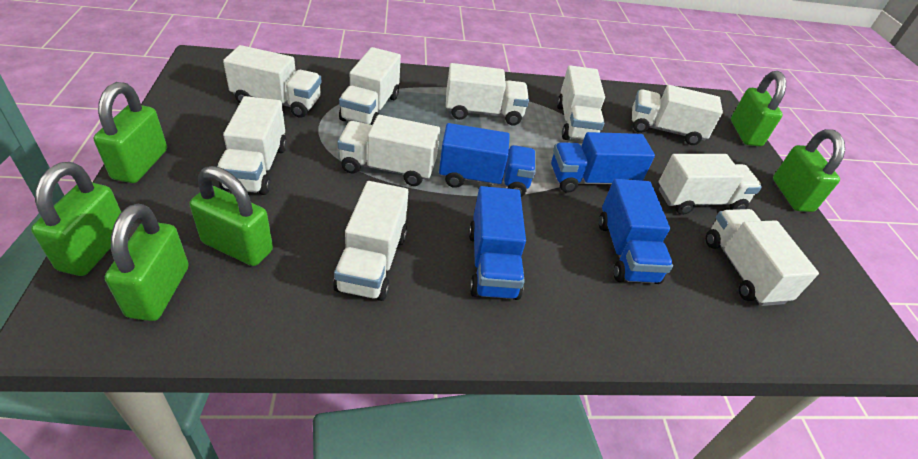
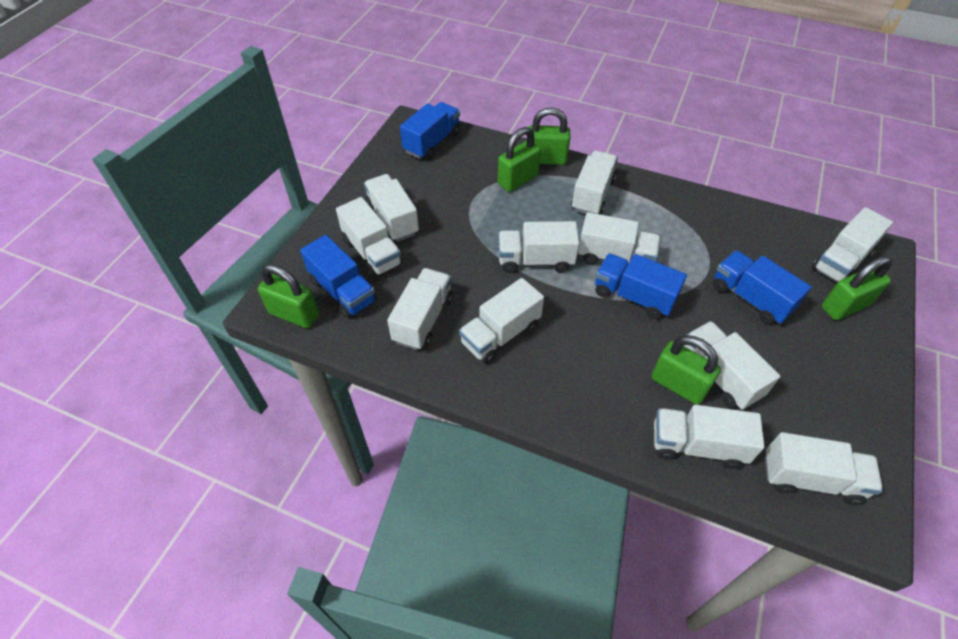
green padlock: [31,162,121,276] [93,82,167,183] [105,204,189,321] [190,166,273,266] [731,71,786,146] [773,129,845,212] = 6 -> [258,264,319,328] [498,127,541,192] [529,107,570,165] [652,335,721,405] [821,256,892,320] = 5
white truck: [217,96,287,195] [223,45,322,118] [333,181,408,301] [337,115,440,186] [339,47,401,125] [446,63,529,126] [557,65,605,140] [632,85,723,145] [659,154,762,215] [706,209,819,306] = 10 -> [336,197,403,278] [364,174,419,242] [387,268,453,350] [459,278,544,364] [498,221,579,273] [571,150,618,215] [578,212,661,265] [654,404,765,469] [684,321,780,410] [765,432,883,505] [812,207,893,282] = 11

